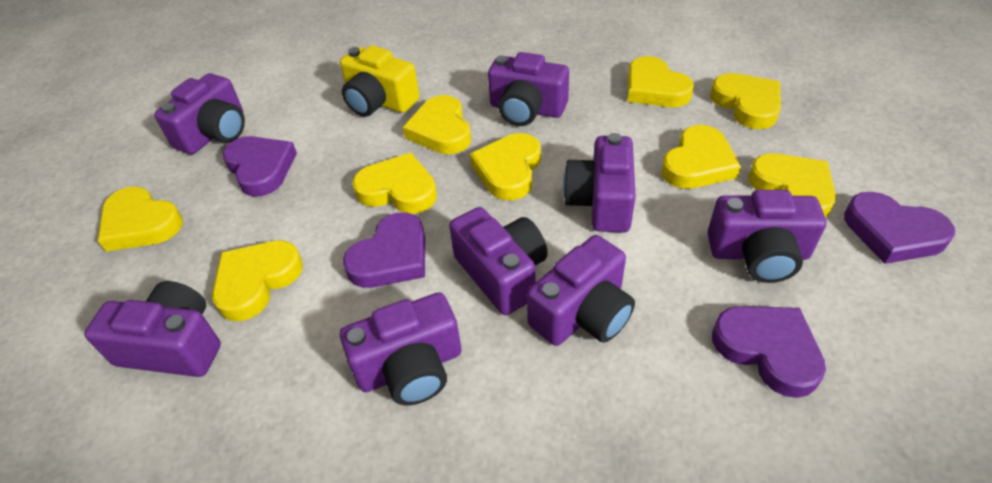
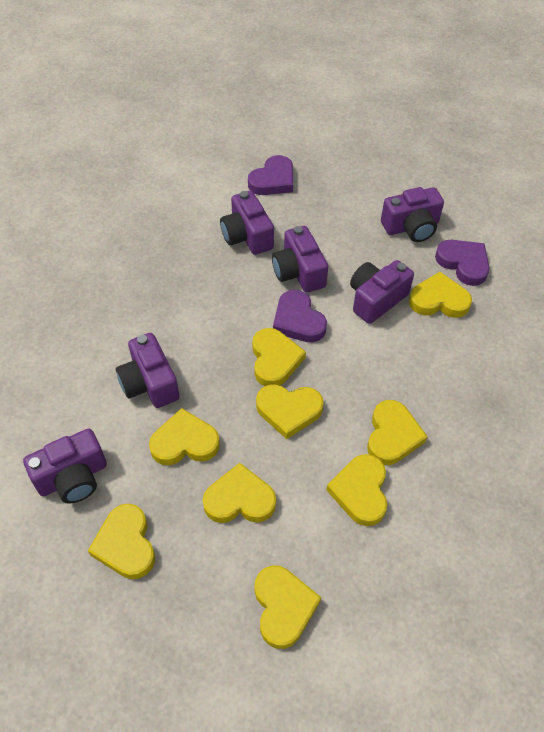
purple camera: [84,281,221,377] [154,73,245,154] [340,292,462,405] [449,207,548,315] [488,52,569,126] [527,235,635,346] [563,133,636,233] [708,190,826,283] = 8 -> [23,429,107,504] [116,333,180,408] [220,191,274,255] [272,226,328,293] [350,260,414,324] [381,187,444,242] = 6
purple heart: [223,136,297,197] [343,212,425,288] [712,306,826,398] [844,192,955,264] = 4 -> [248,155,293,195] [273,290,327,342] [435,240,490,286] = 3
yellow camera: [340,45,420,117] = 1 -> none = 0

